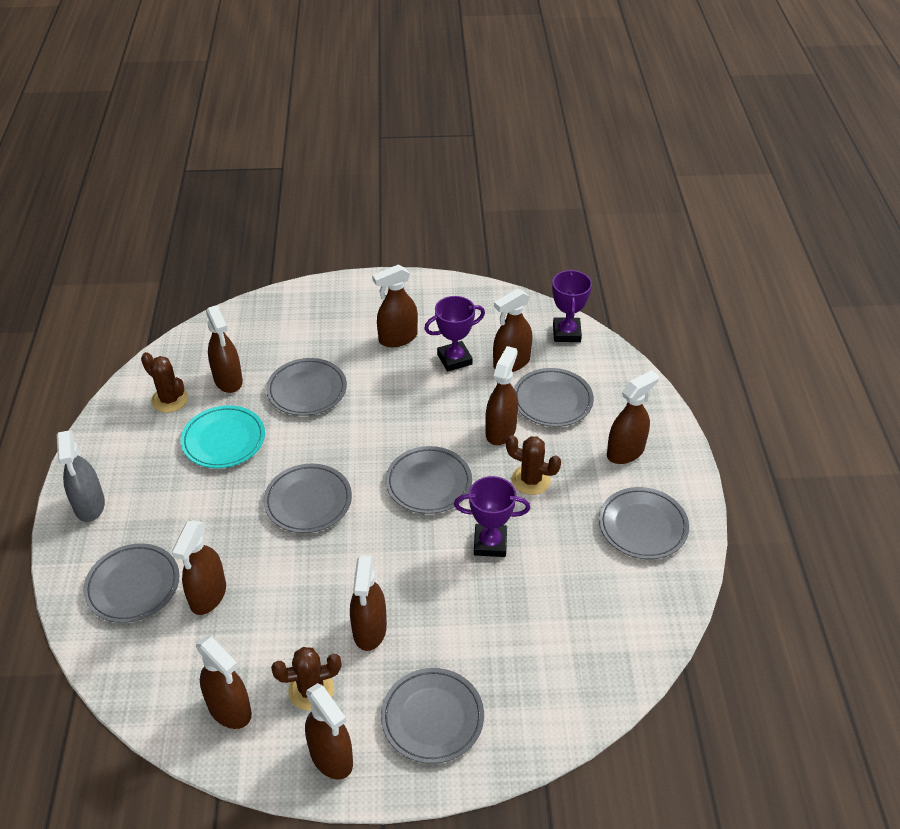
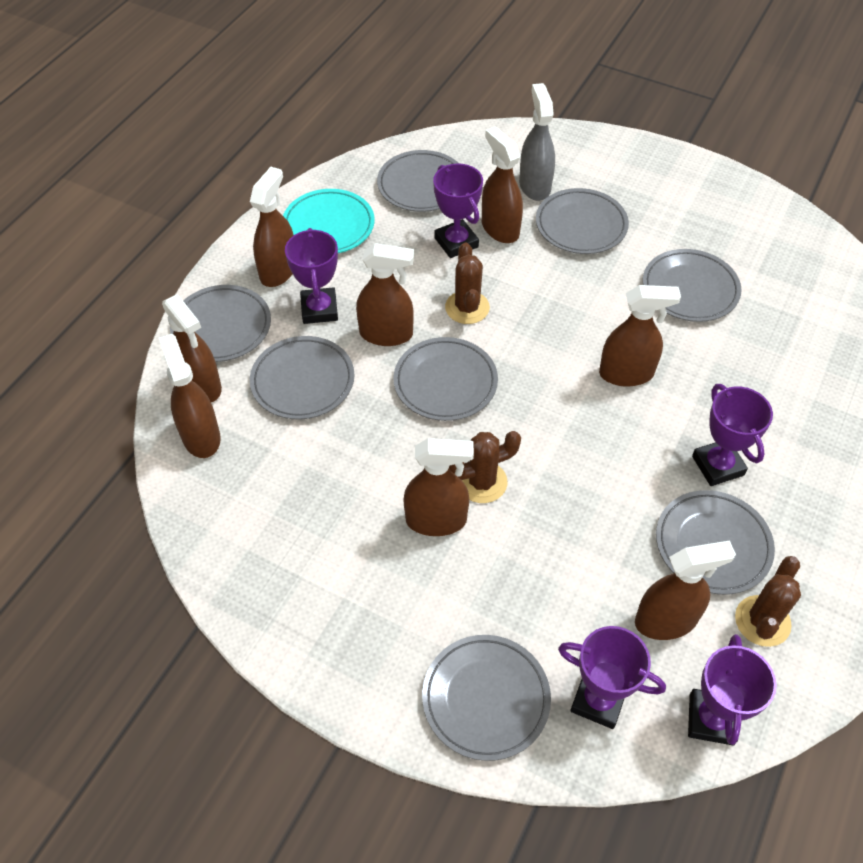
brown spray bottle: [172,520,226,615] [196,636,252,729] [206,305,243,393] [305,683,353,780] [350,555,387,651] [372,265,418,347] [485,346,518,445] [493,289,533,372] [607,370,659,464] = 9 -> [159,334,221,458] [162,294,222,402] [250,167,294,287] [356,243,414,346] [403,438,474,536] [482,126,523,243] [599,285,681,387] [635,540,736,640] = 8
grey plate: [83,543,179,623] [264,464,352,533] [266,358,347,416] [381,668,484,764] [386,446,472,514] [514,368,594,427] [599,487,689,559] = 7 -> [170,285,271,362] [250,336,354,419] [377,150,459,212] [393,337,498,421] [422,635,551,761] [536,188,629,254] [643,249,742,322] [656,490,775,595] = 8
purple trophy: [424,296,485,372] [454,476,530,557] [552,269,592,342] = 3 -> [285,228,338,324] [433,163,483,258] [558,626,666,729] [688,634,777,745] [692,384,773,486] = 5

